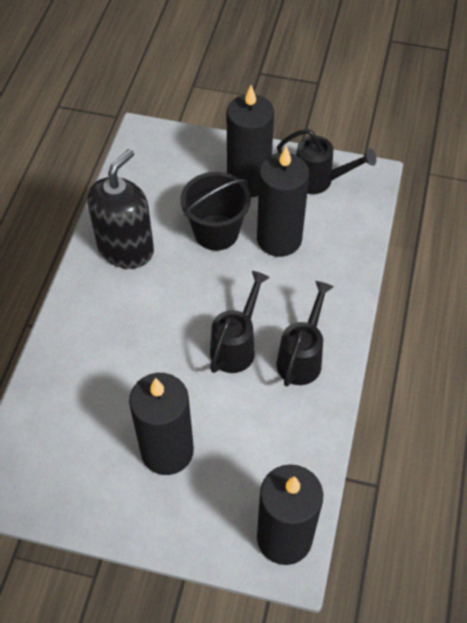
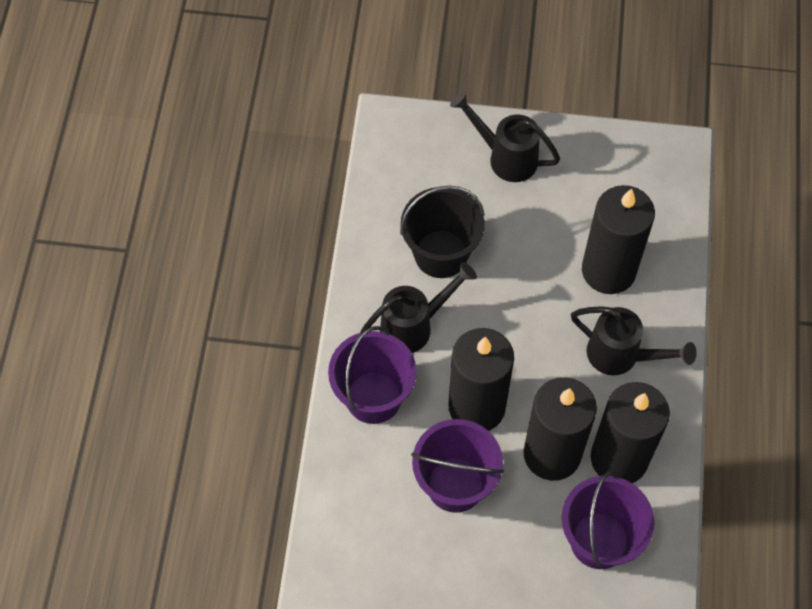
black soap dispenser: [87,149,154,269] = 1 -> none = 0
purple bucket: none = 0 -> [328,326,417,424] [411,419,504,513] [562,472,655,569] = 3

